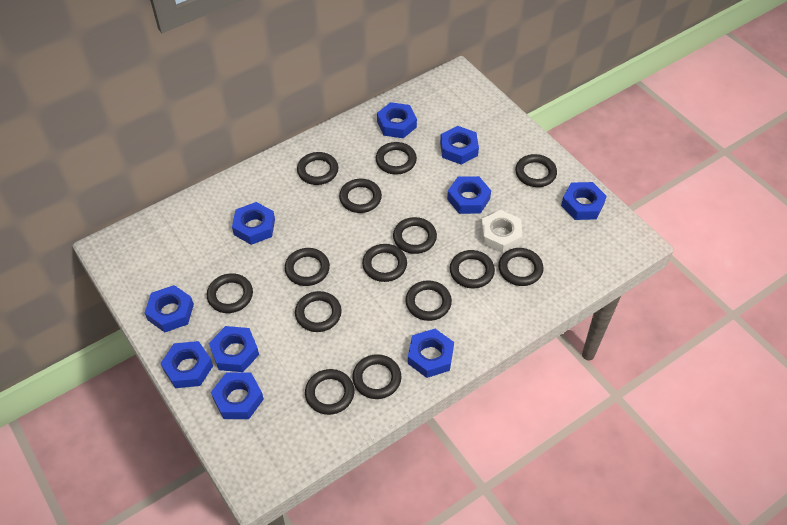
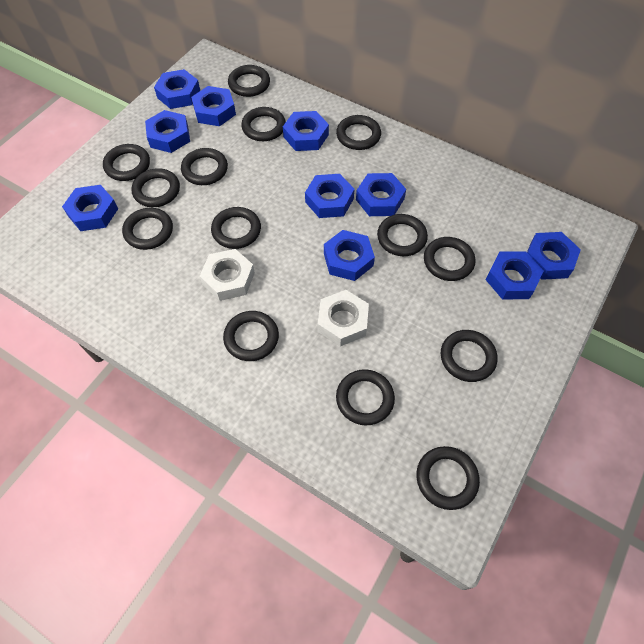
white nut: [481,210,523,253] = 1 -> [200,249,255,301] [318,290,369,346] = 2

